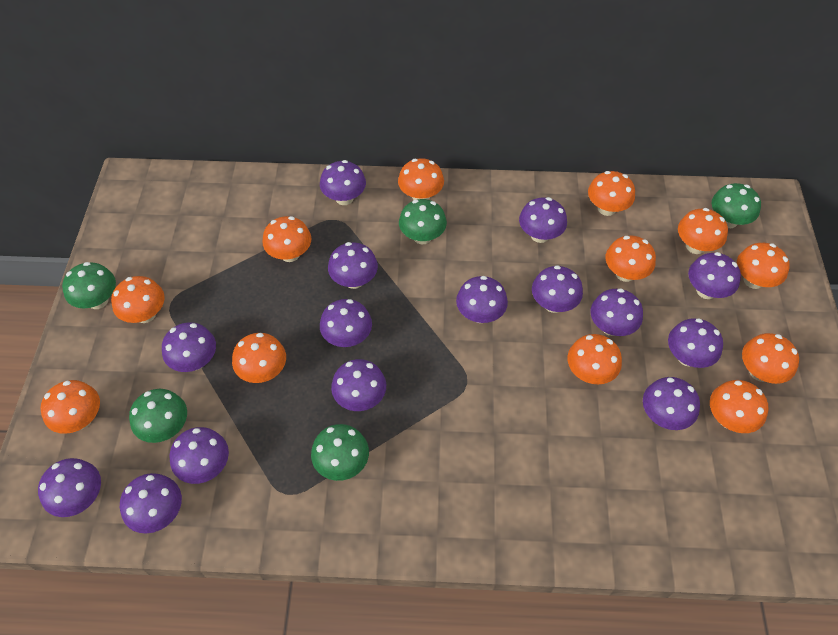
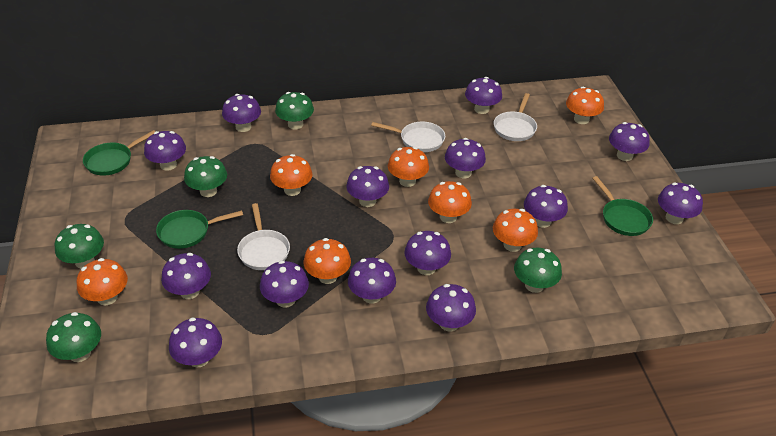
green pan: none = 0 -> [83,130,155,176] [156,210,243,249] [592,176,653,236] = 3
orange mushroom: [41,380,100,434] [111,276,165,323] [232,333,286,383] [262,216,312,262] [398,158,444,200] [567,334,622,384] [588,171,635,216] [606,236,656,282] [678,208,728,254] [710,380,769,433] [737,243,790,289] [742,333,799,384] = 12 -> [77,258,128,306] [270,154,312,196] [303,238,351,284] [388,147,429,187] [428,181,472,223] [493,209,538,252] [566,87,604,124] = 7
purple mushroom: [38,458,101,517] [120,473,182,534] [162,322,216,372] [169,427,229,484] [320,160,366,205] [320,299,372,347] [328,242,378,289] [331,359,386,411] [456,276,508,323] [519,197,567,243] [532,265,583,313] [591,288,643,336] [643,377,700,430] [668,318,723,368] [688,252,741,299] = 15 -> [144,131,186,171] [161,253,211,299] [169,318,222,368] [222,94,261,132] [260,260,309,308] [346,166,389,207] [348,258,396,304] [404,231,451,275] [426,284,476,331] [445,138,486,178] [465,77,502,114] [524,185,568,228] [609,122,650,161] [658,183,703,224] = 14
white pan: none = 0 -> [237,203,290,270] [371,122,445,152] [494,93,537,141] = 3

